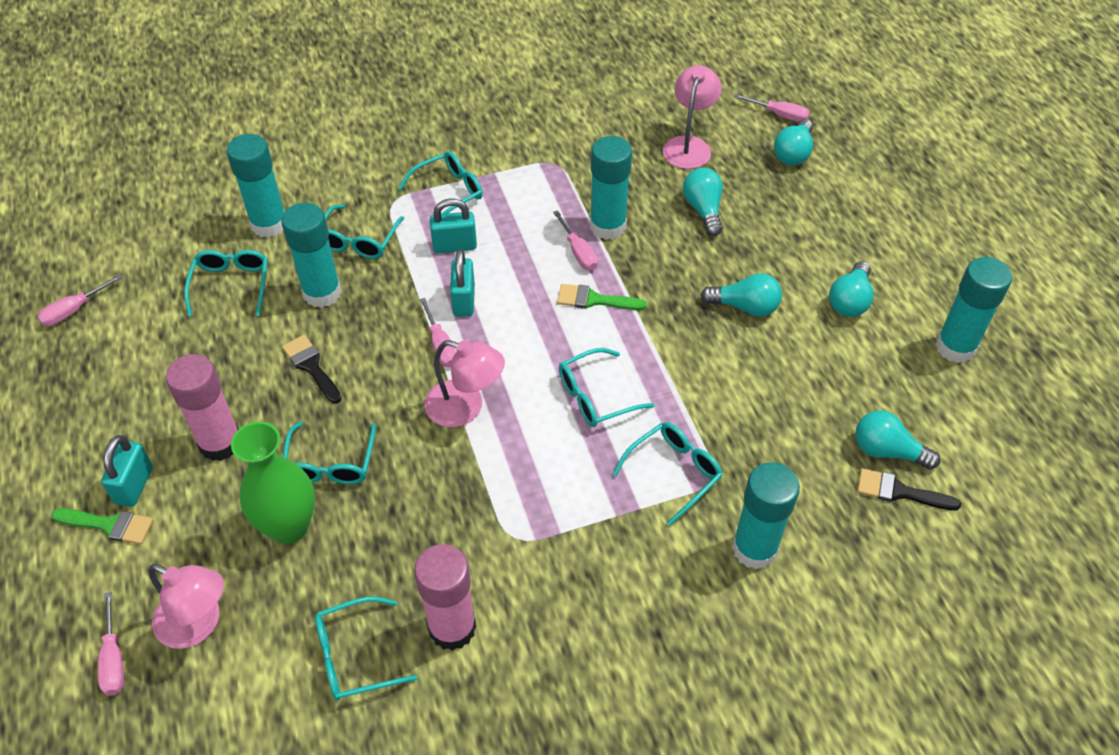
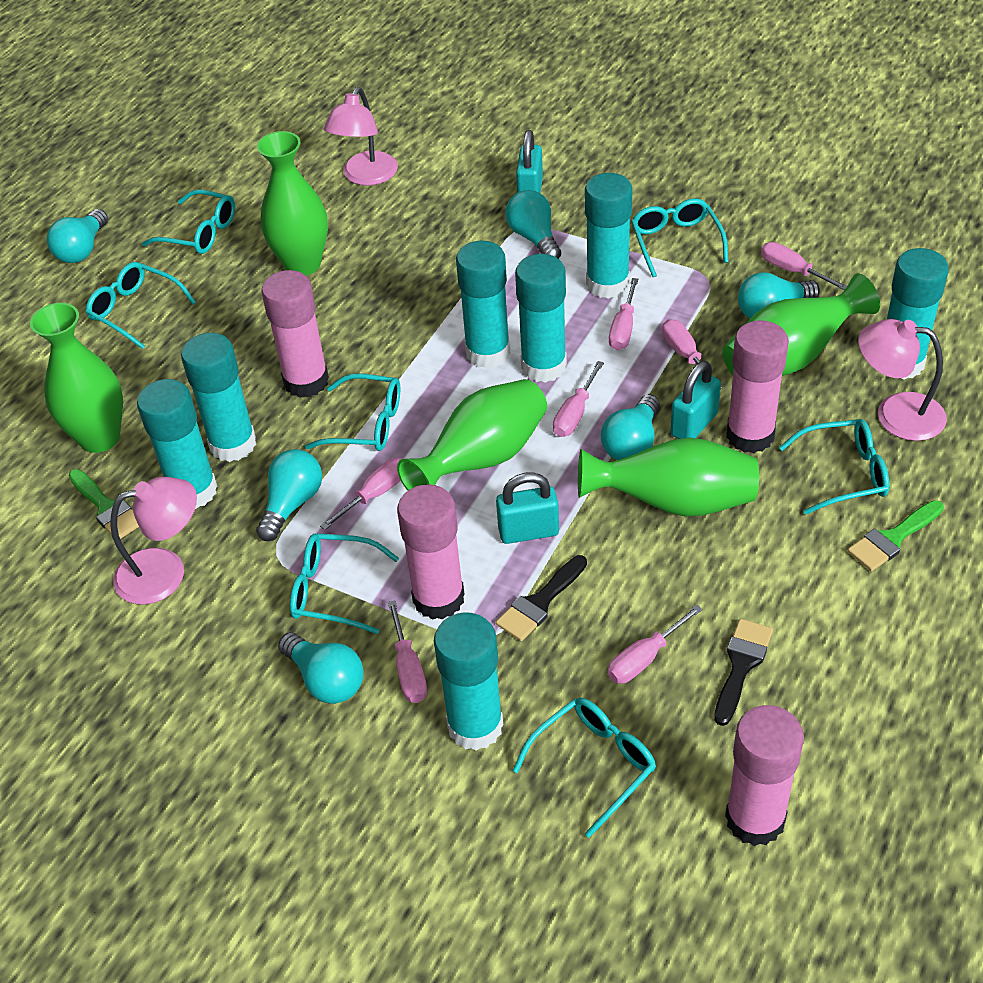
green vase: [231,422,315,544] = 1 -> [30,303,123,453] [257,131,328,276] [397,379,547,490] [578,437,759,517] [723,274,880,376] = 5
pink glue stick: [165,354,239,461] [414,544,476,651] = 2 -> [261,270,329,398] [397,484,464,620] [725,705,804,846] [726,320,789,453] = 4
pink screwdriver: [37,274,123,326] [98,592,124,696] [420,298,456,368] [553,210,598,271] [734,94,810,122] = 5 -> [320,458,402,530] [388,600,427,703] [553,361,604,437] [608,605,702,684] [609,278,638,350] [662,319,722,389] [761,242,847,290] = 7
turquoise glue stick: [227,134,285,238] [281,203,342,308] [590,136,632,240] [732,462,800,569] [936,257,1012,363] = 5 -> [137,379,217,509] [181,333,256,462] [434,612,503,751] [456,241,510,369] [515,254,567,383] [585,173,632,299] [887,248,949,379] = 7
turquoise light bulb: [683,168,723,236] [701,273,782,317] [774,119,813,165] [829,261,874,317] [855,410,941,470] = 5 -> [47,209,108,263] [256,449,322,541] [278,632,364,704] [505,190,561,259] [601,394,660,460] [738,272,820,318] = 6

